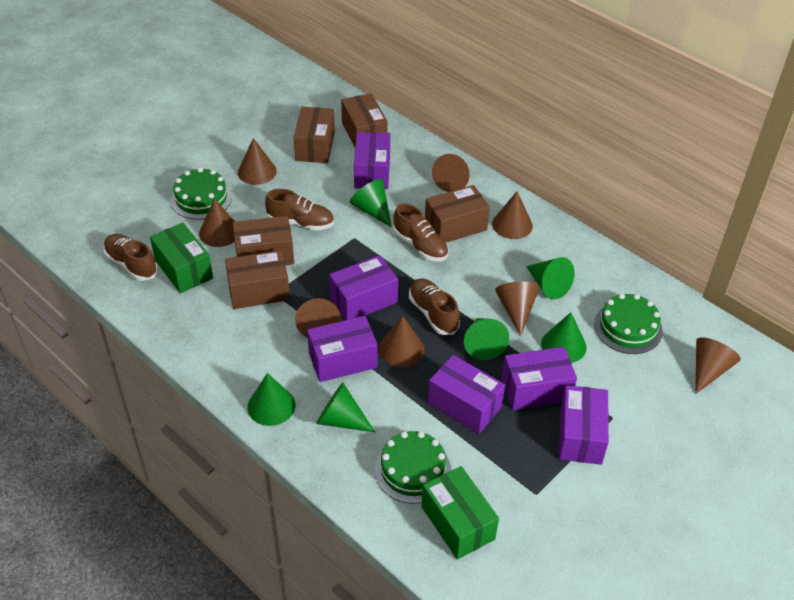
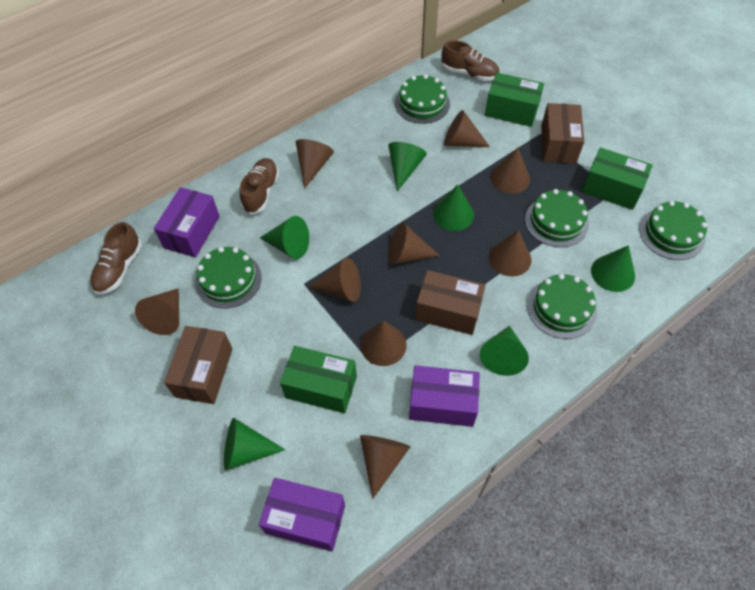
brown box: [225,250,290,309] [233,216,294,265] [294,107,335,163] [341,93,388,147] [425,185,490,243] = 5 -> [164,326,232,404] [415,270,486,335] [541,103,584,163] = 3
brown cone: [199,198,235,247] [238,138,277,185] [295,298,341,338] [379,316,424,367] [432,154,470,192] [492,191,533,239] [495,282,540,336] [695,337,741,394] = 8 -> [135,288,179,335] [296,139,334,189] [308,258,361,302] [360,435,410,499] [361,320,407,366] [388,222,440,264] [444,110,490,147] [489,230,532,276] [491,147,530,194] = 9
brown shoe: [103,234,158,281] [265,189,334,231] [393,204,449,261] [409,278,460,335] = 4 -> [90,222,142,294] [240,158,279,215] [441,40,499,81] = 3
green box: [150,223,213,293] [421,466,499,559] = 2 -> [280,346,357,413] [485,73,544,127] [582,147,653,210] = 3
green cake: [171,168,232,220] [375,431,451,504] [594,294,663,354] = 3 -> [195,247,262,309] [395,74,450,124] [525,189,589,247] [527,274,597,339] [639,201,707,260] = 5
purple box: [307,316,378,382] [329,255,398,320] [354,132,390,189] [428,355,505,434] [501,347,577,410] [559,385,609,465] = 6 -> [154,187,220,257] [259,478,345,551] [409,365,480,427] = 3

